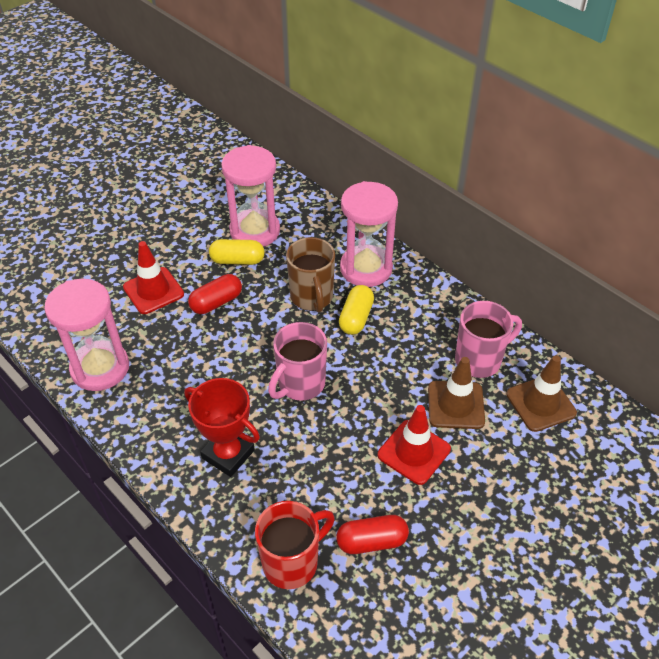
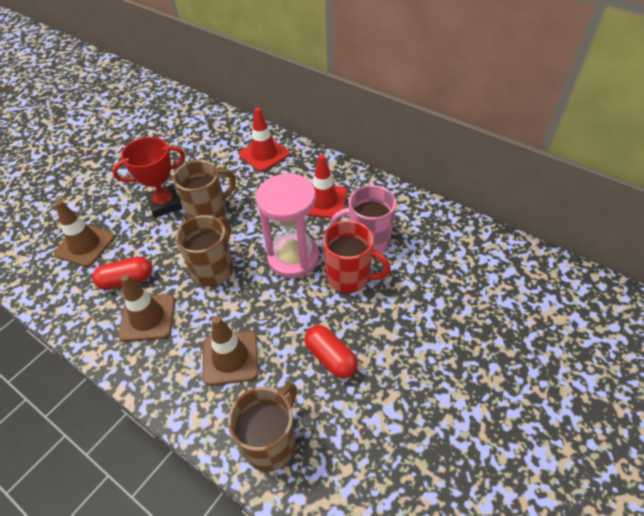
brown mug: [286,237,335,312] = 1 -> [173,160,236,219] [175,215,233,287] [228,383,297,472] = 3
brown traffic cone: [428,357,485,429] [506,355,577,432] = 2 -> [54,200,115,267] [118,274,175,342] [202,316,258,386] = 3
pink hourglass: [44,279,129,391] [221,145,280,247] [340,181,398,287] = 3 -> [256,174,319,278] = 1
pink mug: [268,322,327,401] [455,301,522,378] = 2 -> [330,185,396,253] = 1
yellow capsule: [209,239,265,265] [339,285,374,335] = 2 -> none = 0

